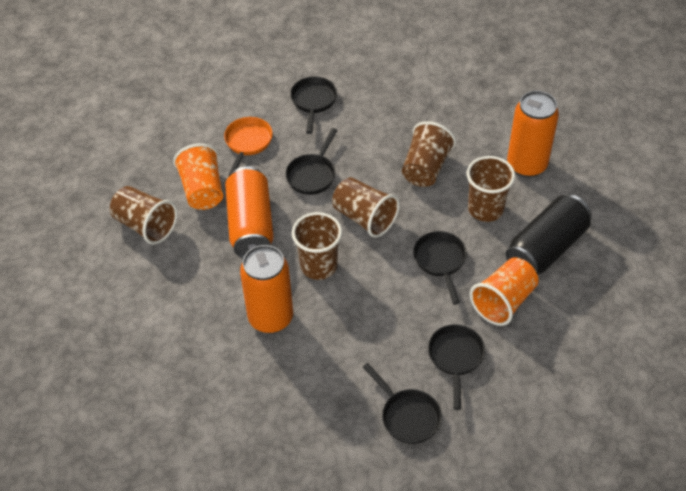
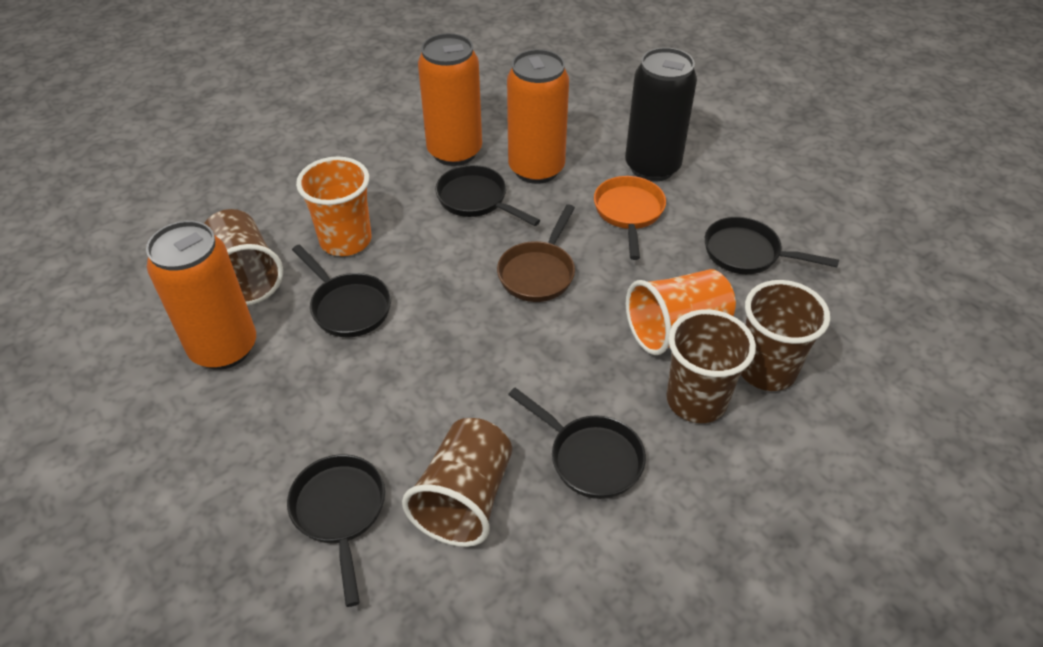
brown cup: [110,186,178,245] [292,212,342,280] [332,177,400,238] [402,121,456,187] [467,156,515,222] = 5 -> [204,209,283,306] [402,418,512,547] [666,309,756,423] [741,280,830,391] = 4
brown pan: none = 0 -> [497,204,575,302] = 1

